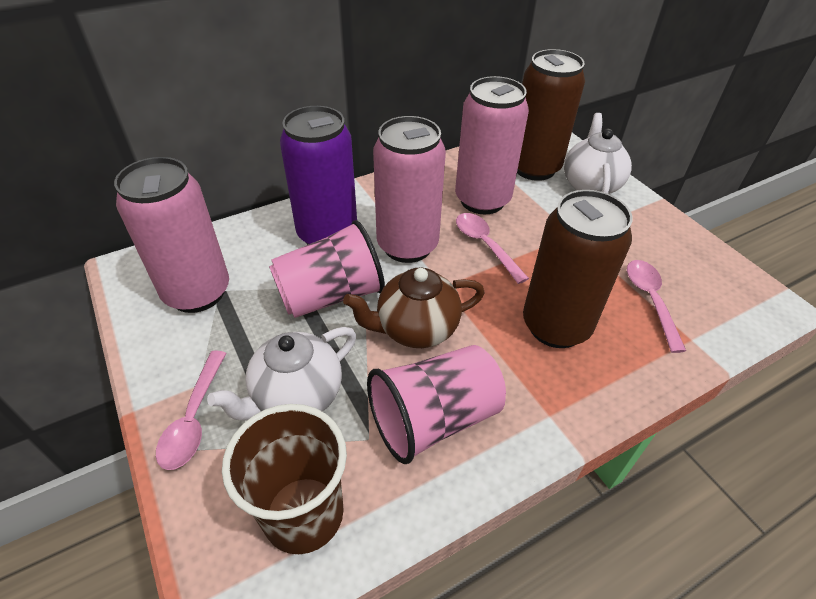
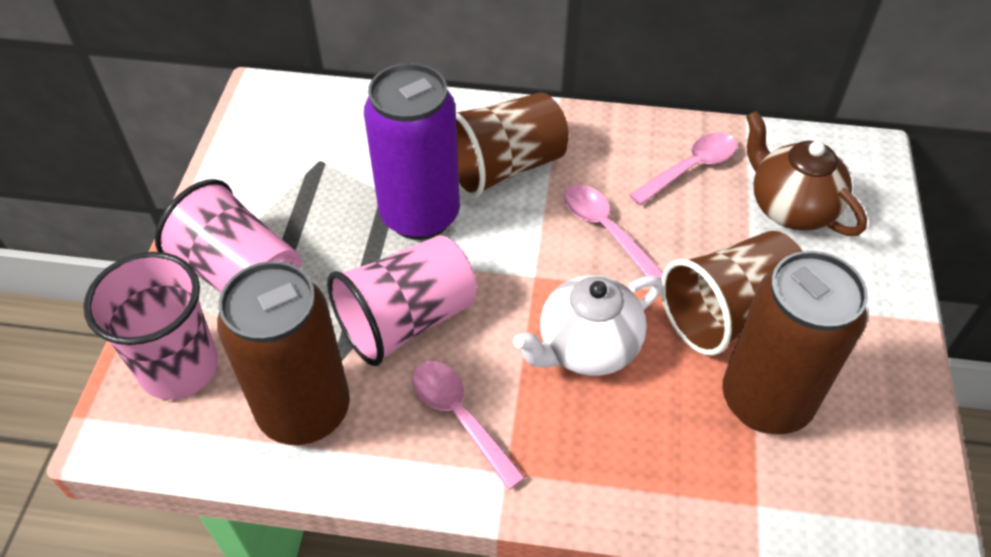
brown cup: [222,404,347,554] = 1 -> [456,92,569,198] [661,231,802,356] = 2
pink can: [114,157,229,313] [373,116,446,263] [455,76,529,214] = 3 -> none = 0
pink cup: [269,220,385,318] [367,345,506,464] = 2 -> [83,252,218,400] [155,179,301,293] [327,235,477,366] = 3
white teapot: [207,327,356,420] [564,113,632,194] = 2 -> [513,275,663,376] = 1

